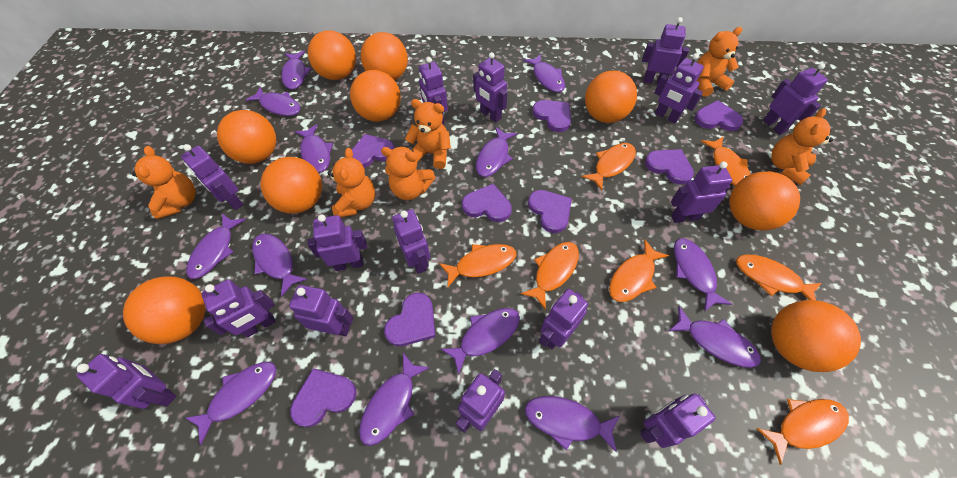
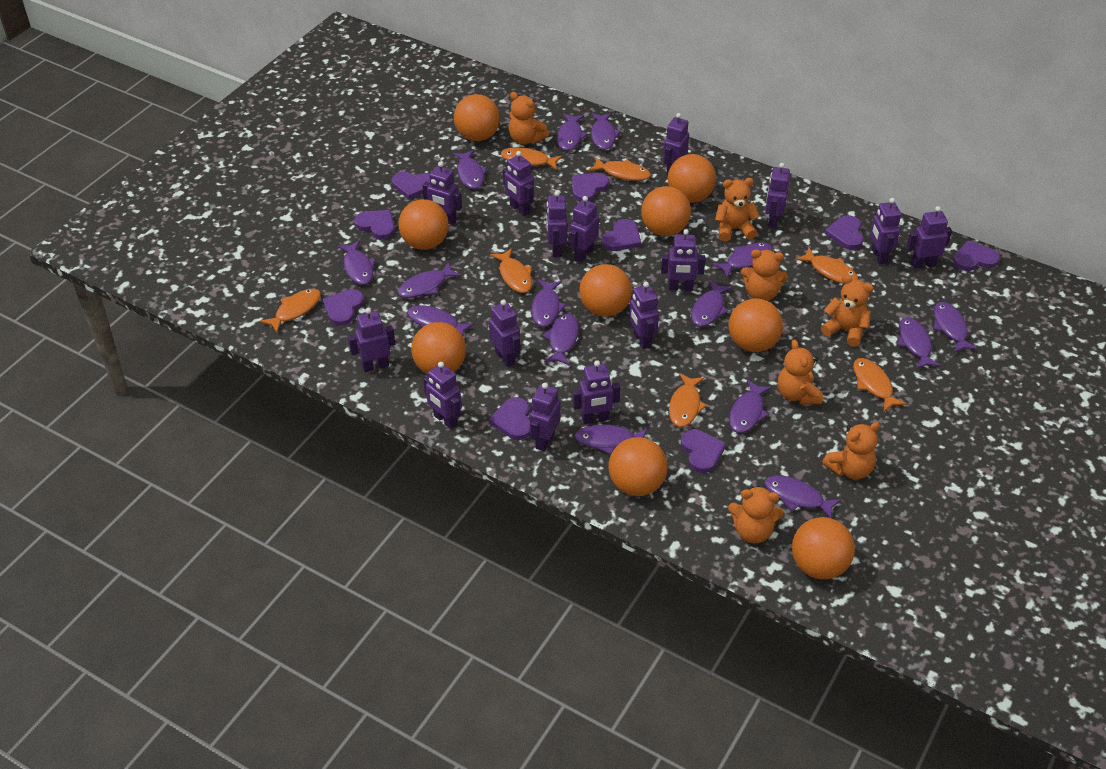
orange teddy bear: [132,146,196,219] [328,148,375,218] [381,147,436,200] [405,99,451,169] [697,27,742,97] [771,108,833,185] = 6 -> [509,92,549,145] [715,178,760,242] [728,486,784,543] [741,250,788,301] [778,339,823,405] [821,275,874,347] [822,422,880,479] = 7
purple fish: [186,213,246,279] [186,362,276,445] [245,87,300,116] [252,234,308,297] [281,51,311,90] [295,124,333,173] [359,353,430,446] [441,308,520,375] [476,127,517,177] [523,54,565,92] [525,396,620,452] [669,306,761,368] [674,238,732,312] = 13 -> [337,240,376,285] [398,262,462,298] [407,305,474,336] [452,150,487,189] [531,279,566,327] [543,314,579,365] [557,113,588,151] [574,425,648,455] [591,113,621,150] [691,280,733,327] [712,242,773,278] [729,379,772,433] [764,475,841,518] [897,317,941,369] [933,302,978,353] = 15
purple heart: [290,368,357,428] [352,134,395,168] [384,293,435,346] [462,184,512,222] [528,190,572,233] [532,100,571,132] [645,149,694,185] [694,100,743,131] = 8 -> [322,289,364,326] [354,210,395,239] [392,172,430,199] [489,397,530,440] [572,173,609,201] [602,219,641,251] [681,429,726,473] [824,215,864,250] [953,241,1000,271] = 9

